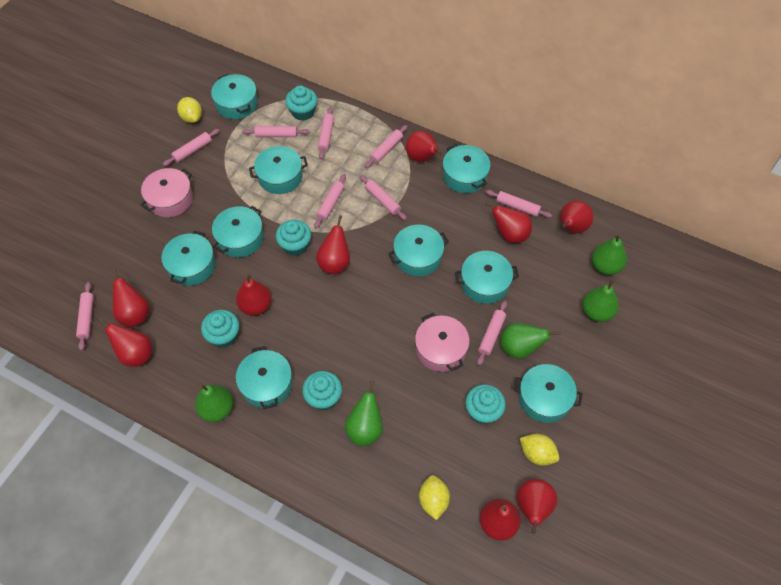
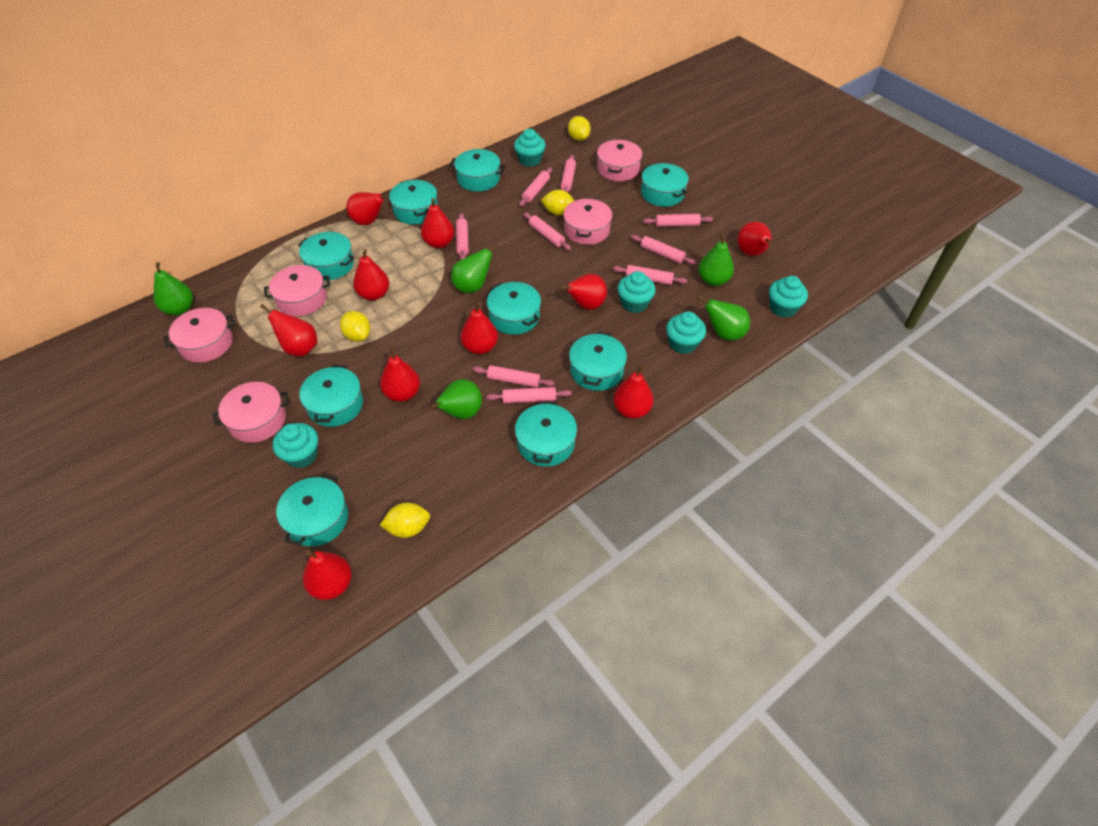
pink pot: [141,168,193,217] [415,313,470,372] = 2 -> [163,308,235,362] [213,382,289,443] [264,265,330,316] [563,198,612,245] [597,139,642,181] = 5
red pear: [98,317,152,367] [112,268,149,327] [236,273,271,316] [316,215,350,274] [406,130,441,162] [480,499,521,541] [485,202,532,243] [517,479,558,534] [560,200,593,234] = 9 -> [260,304,317,356] [303,550,352,600] [346,192,389,225] [353,249,389,301] [380,347,420,402] [421,198,454,248] [460,302,498,354] [561,274,607,310] [613,365,654,419] [737,222,772,256] = 10
yellow lemon: [177,97,202,123] [419,475,450,520] [520,434,559,466] = 3 -> [340,311,370,342] [380,503,430,538] [541,190,574,215] [568,116,591,141] = 4

